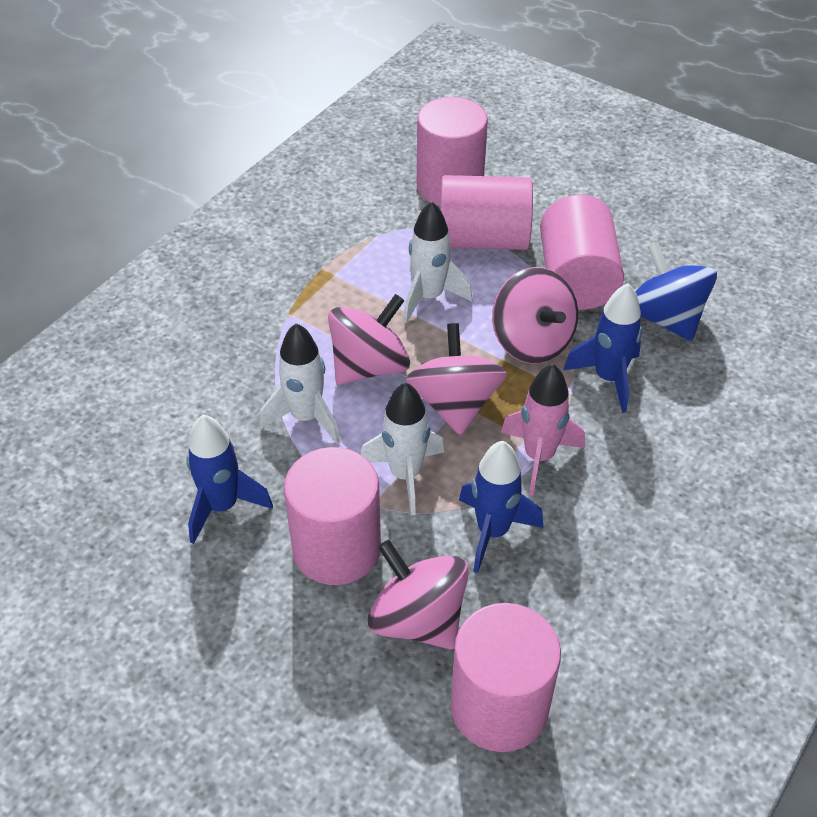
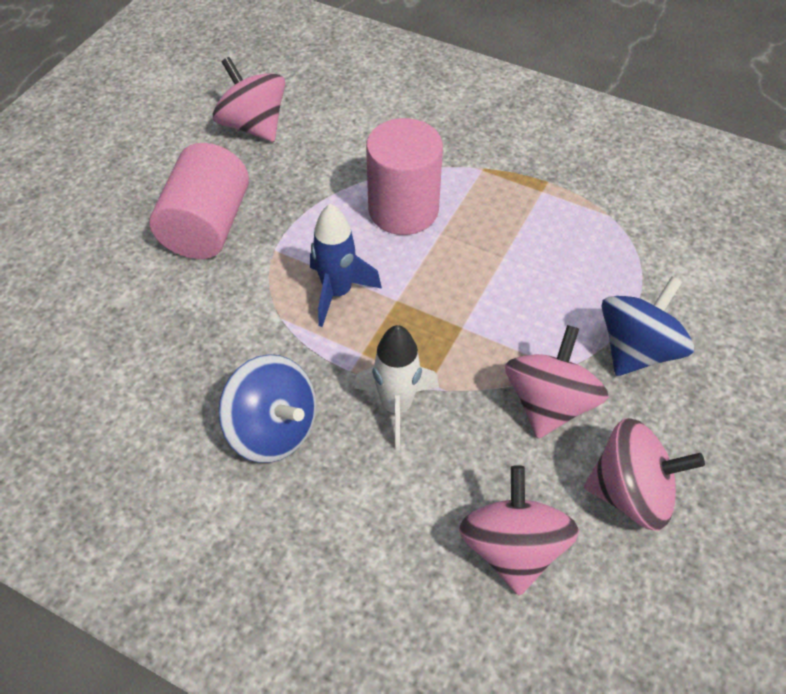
blue rocket: [186,415,273,544] [459,441,543,573] [563,284,642,413] = 3 -> [310,204,382,327] = 1
blue spinning top: [635,242,717,341] = 1 -> [219,354,316,463] [602,276,694,376] = 2
pink cylinder: [284,447,381,585] [417,97,488,206] [440,175,533,250] [451,603,561,752] [540,195,624,310] = 5 -> [149,143,249,259] [366,118,443,235] = 2
pink rocket: [501,364,585,496] = 1 -> none = 0
white rocket: [259,323,340,444] [361,382,444,516] [403,201,472,323] = 3 -> [354,325,439,450] = 1

